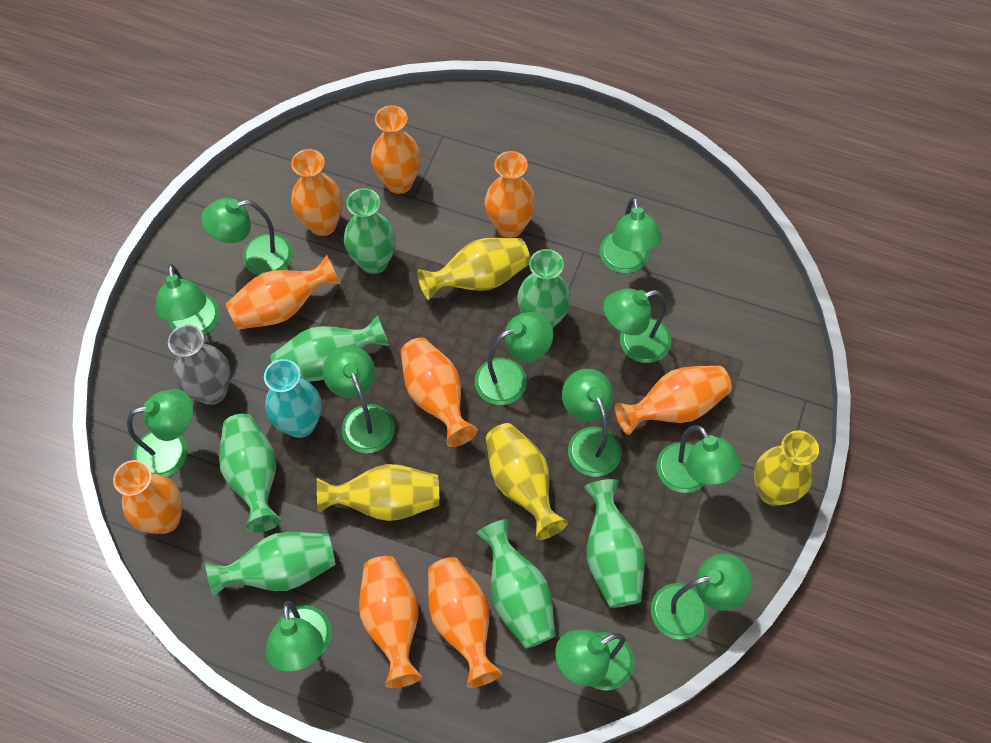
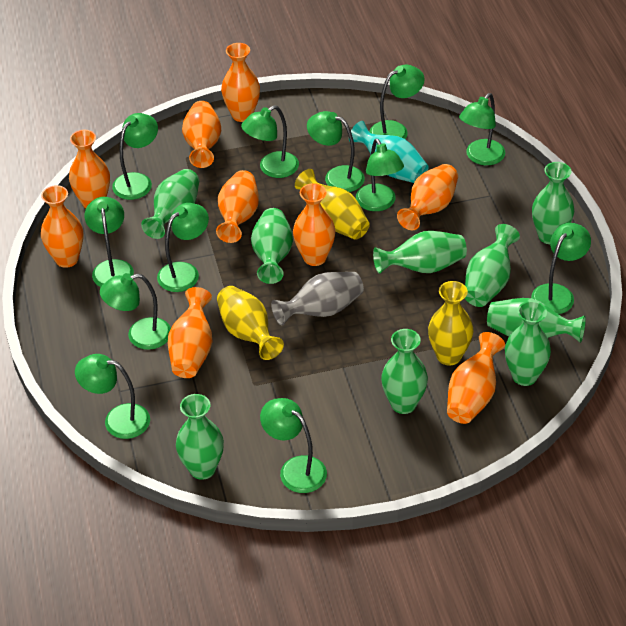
green vase: [205,532,335,597] [219,414,281,533] [270,315,389,382] [344,188,396,274] [476,519,556,649] [517,249,571,328] [584,479,645,608] = 7 -> [141,169,199,239] [176,394,224,480] [251,208,293,284] [373,231,467,274] [381,329,428,414] [465,224,520,307] [487,298,586,343] [505,301,551,386] [532,162,574,244] = 9
yellow vase: [317,464,439,521] [417,238,530,300] [486,423,568,540] [754,430,819,506] = 4 -> [217,286,284,360] [295,169,370,240] [428,281,474,366] = 3

